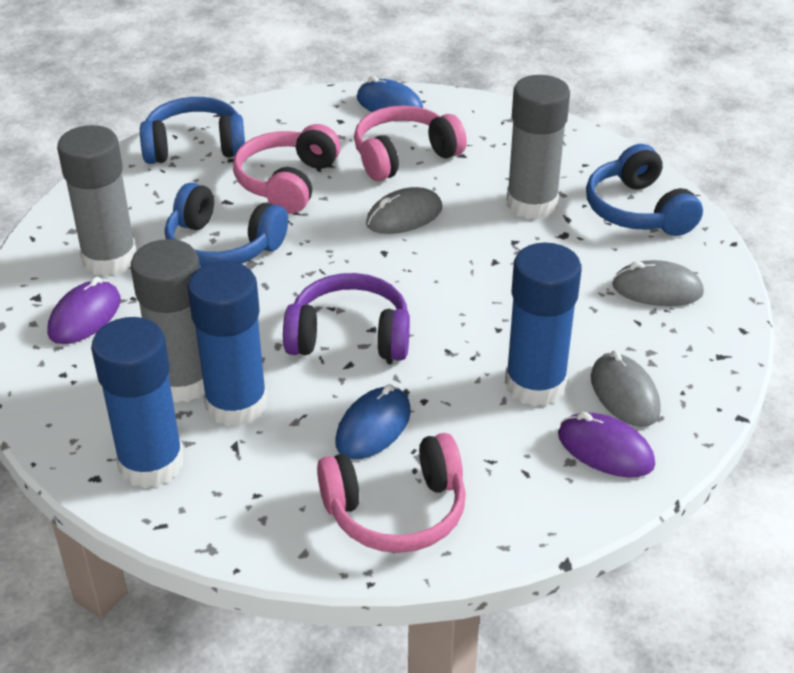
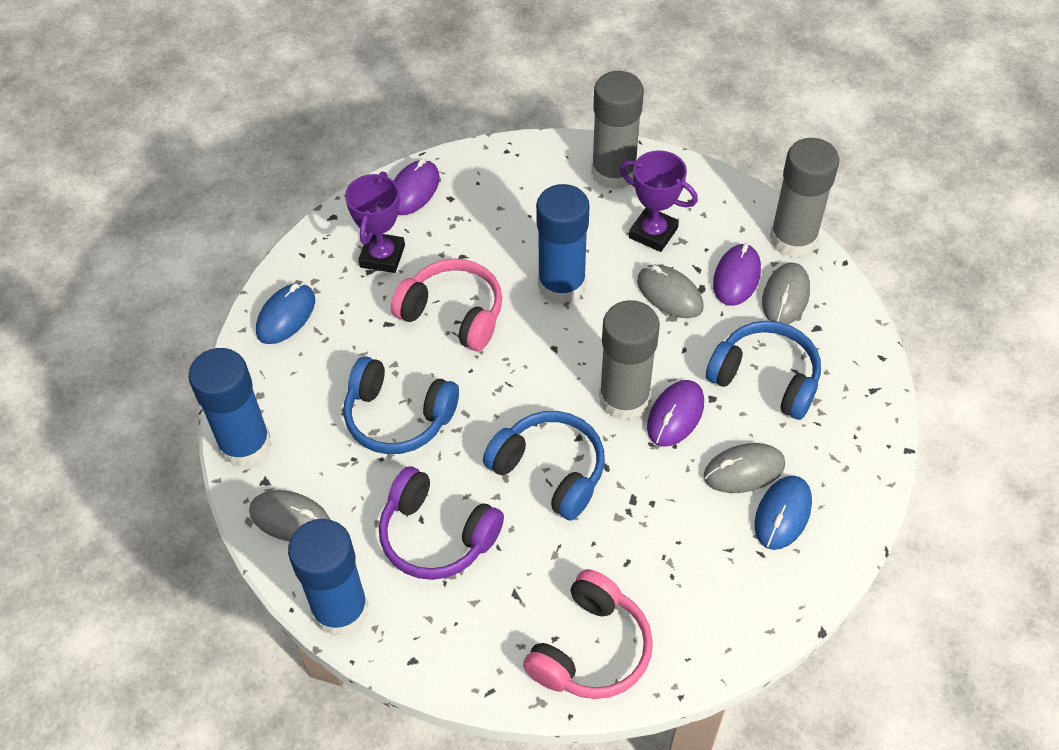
grey mouse: [366,187,442,234] [591,350,661,427] [612,260,704,306] = 3 -> [249,490,330,542] [637,265,704,318] [704,443,785,493] [762,263,810,324] = 4
pink headphones: [233,124,341,214] [317,433,466,553] [354,106,467,181] = 3 -> [391,259,502,351] [523,569,653,699] = 2
purple mouse: [47,277,121,344] [558,412,655,477] = 2 -> [394,159,440,215] [647,380,704,447] [713,244,761,306] = 3
purple trophy: none = 0 -> [345,172,405,273] [620,151,698,252] = 2

